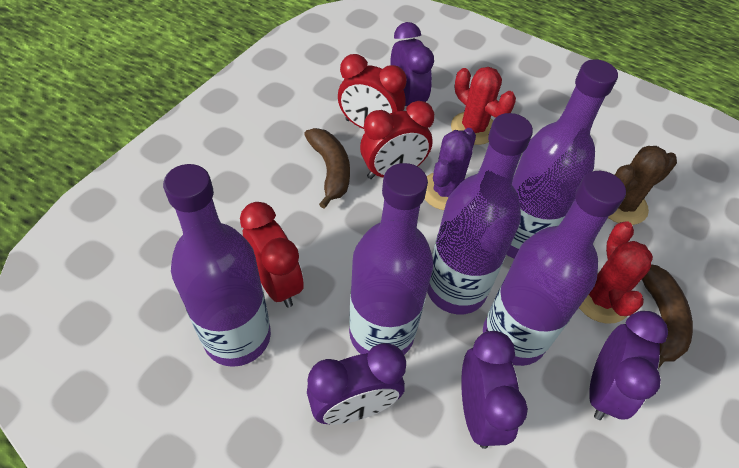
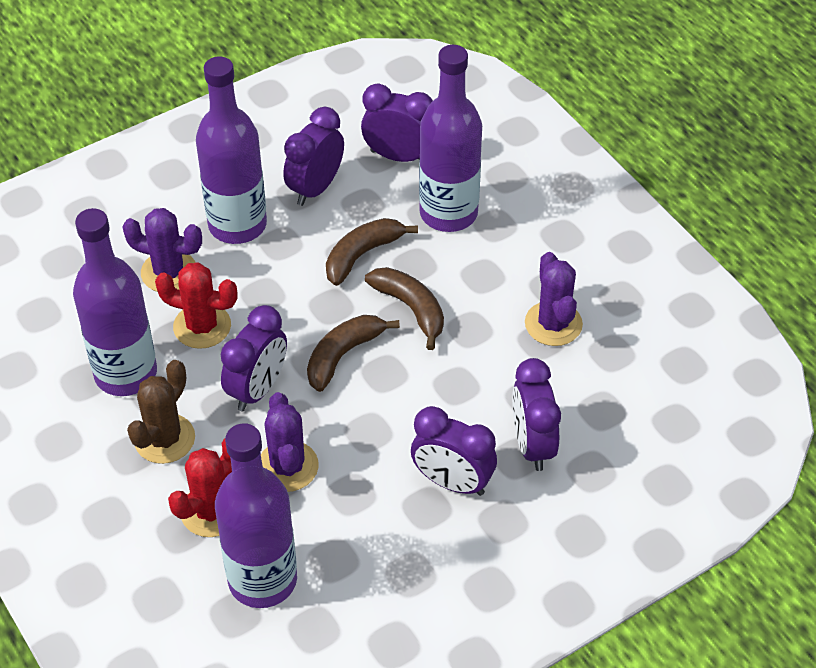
brown banana: [304,128,350,208] [642,265,693,369] = 2 -> [307,315,400,392] [326,218,418,286] [365,267,444,350] = 3
purple bottle: [163,164,271,367] [349,163,433,355] [427,113,533,314] [483,171,626,366] [506,59,618,259] = 5 -> [73,208,157,396] [196,56,267,244] [215,423,297,608] [419,45,482,232] = 4
purple cactus: [425,128,476,210] = 1 -> [122,208,202,292] [261,392,319,492] [525,252,583,346] = 3
purple clock: [307,343,406,425] [390,22,434,106] [461,331,528,449] [589,311,668,420] = 4 -> [221,305,287,411] [283,107,344,206] [361,83,433,162] [411,406,497,496] [512,358,561,471] = 5
red clock: [240,202,304,308] [338,54,407,129] [360,101,434,179] = 3 -> none = 0

